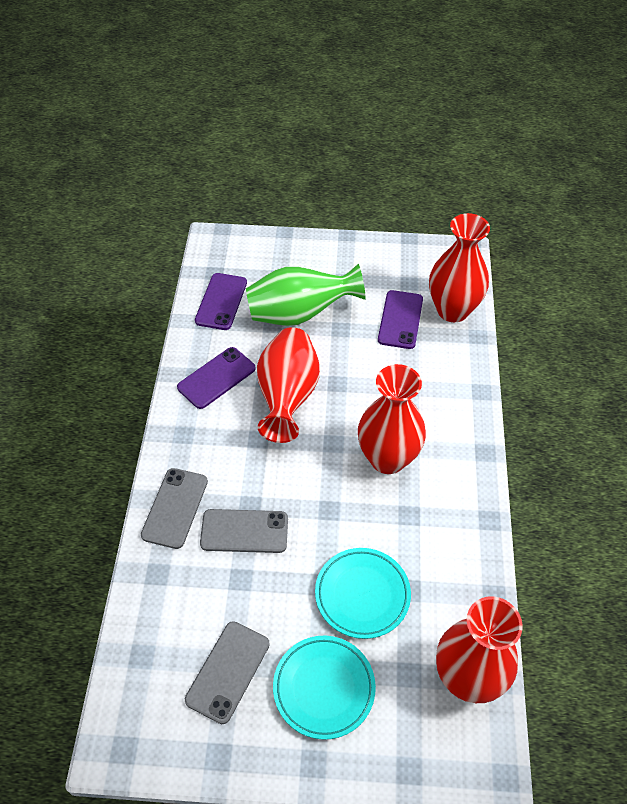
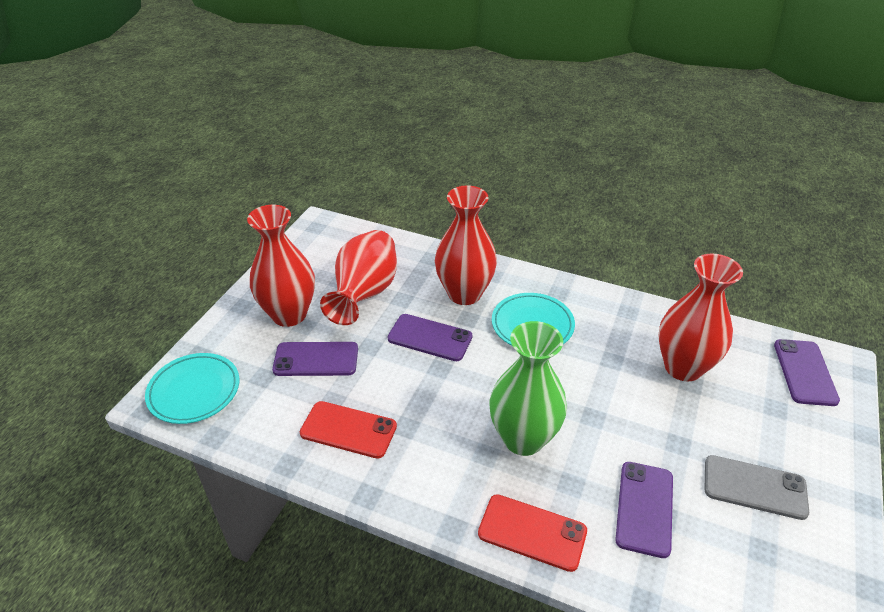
grey phone: [141,468,208,549] [185,621,270,724] [200,509,288,553] = 3 -> [705,455,809,520] = 1
purple phone: [177,347,256,409] [195,273,247,330] [378,290,423,349] = 3 -> [272,342,358,376] [388,314,472,361] [615,462,673,558] [774,339,840,406] = 4
red phone: none = 0 -> [300,401,397,459] [478,494,587,572] = 2

